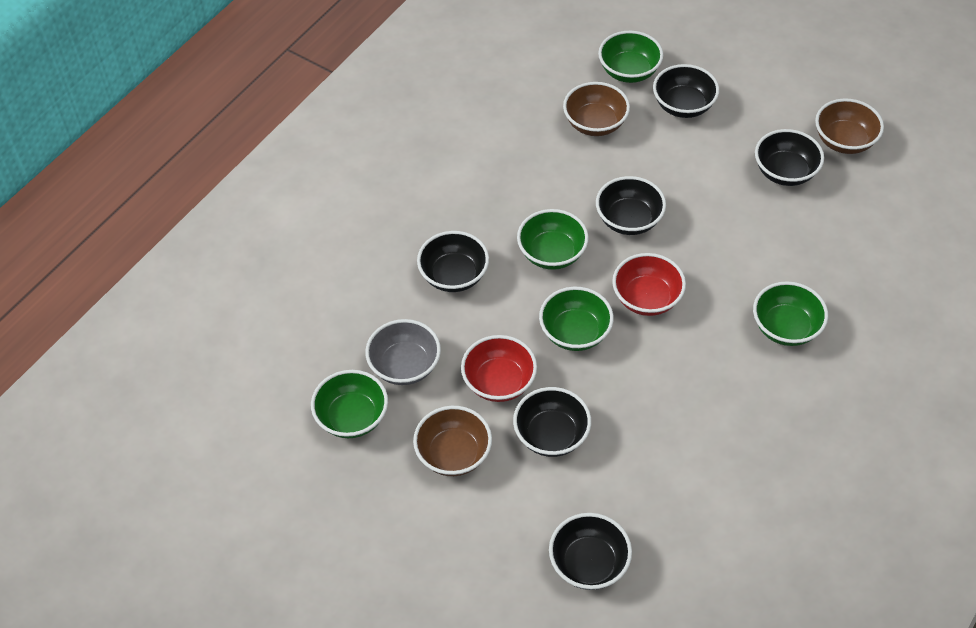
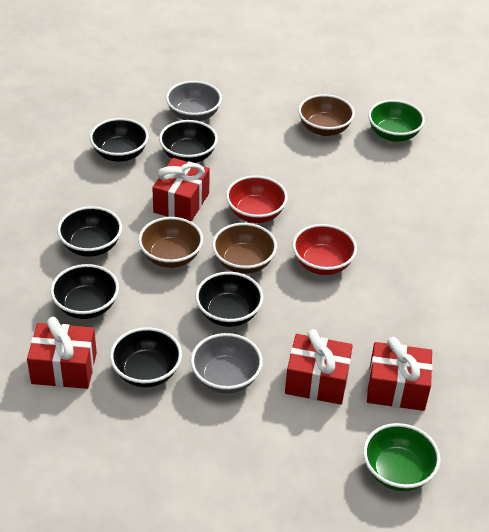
green bowl: [311,370,388,438] [517,209,588,270] [539,287,614,351] [598,31,663,83] [753,281,828,346] = 5 -> [363,423,441,491] [368,100,425,142] = 2
grey bowl: [365,319,441,385] = 1 -> [166,81,222,121] [191,333,263,394] = 2
red gift: none = 0 -> [27,317,97,389] [152,158,210,222] [285,329,353,405] [367,337,433,411] = 4

